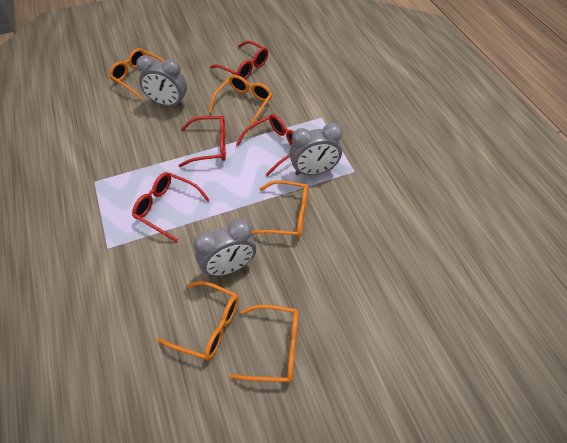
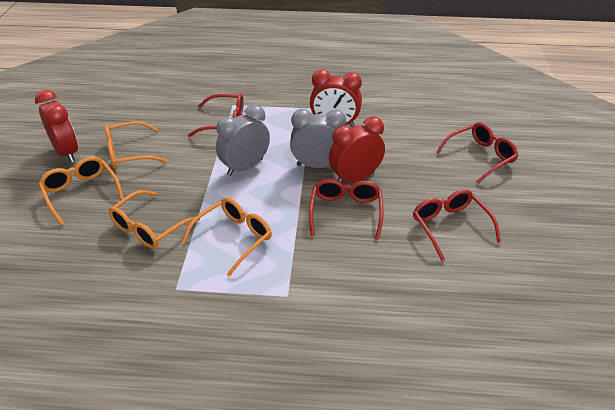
grey clock: [136,55,187,107] [194,219,256,277] [289,123,342,175] = 3 -> [216,105,270,176] [290,109,346,168] = 2
orange glasses: [109,48,165,100] [157,281,238,360] [209,75,272,125] [229,305,298,383] [251,180,308,238] = 5 -> [39,156,124,225] [105,121,167,169] [109,190,200,249] [181,197,272,277] = 4
red clock: none = 0 -> [35,90,78,162] [310,69,362,127] [329,117,385,182] = 3

